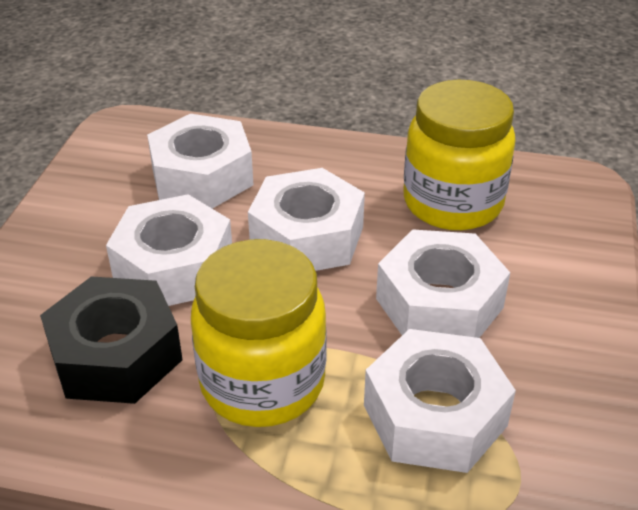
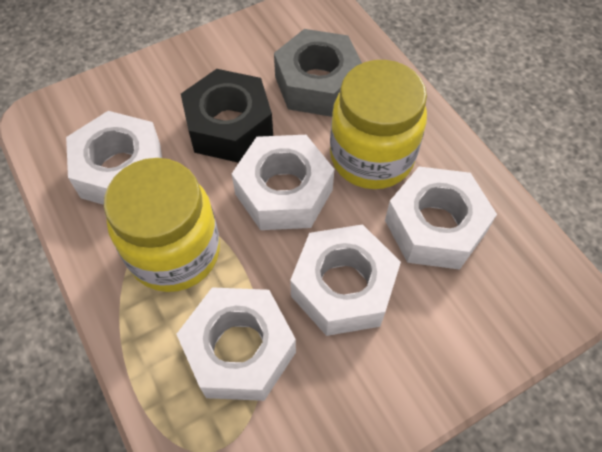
grey nut: none = 0 -> [274,29,362,117] = 1

